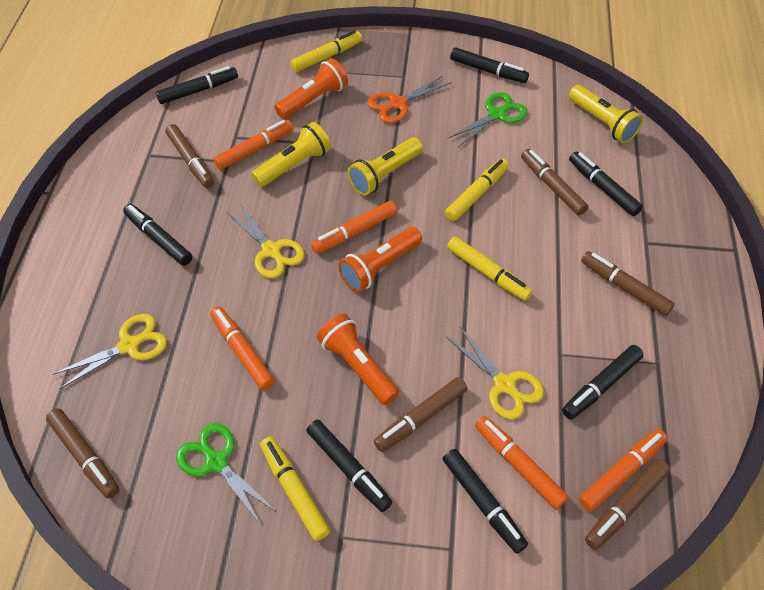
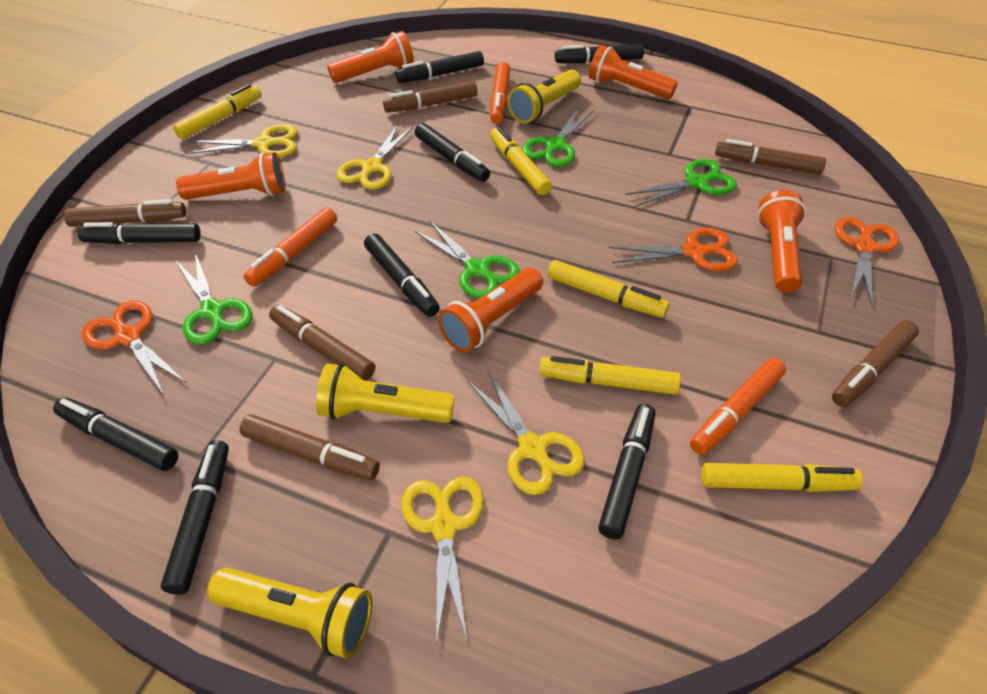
black marker: [123,204,193,266] [156,66,238,104] [306,420,392,512] [443,449,528,554] [450,47,529,83] [562,345,644,420] [569,152,643,216] = 7 -> [53,398,178,471] [77,222,201,244] [161,440,229,595] [364,233,440,317] [396,51,484,83] [415,123,490,182] [555,44,644,64] [598,404,656,540] = 8
green scissors: [176,423,278,526] [448,92,528,147] = 2 -> [175,252,252,345] [414,220,520,299] [522,107,594,167] [625,159,737,207] = 4
orange flashlight: [275,58,348,119] [317,314,399,405] [338,227,422,292] = 3 -> [176,152,285,200] [327,31,414,83] [438,268,543,352] [589,45,678,99] [757,190,806,293] = 5
orange marker: [210,307,275,390] [213,120,293,170] [311,201,397,254] [475,416,568,509] [579,429,668,511] = 5 -> [244,207,337,287] [490,62,510,124] [690,358,786,455] = 3
orange scissors: [367,76,451,123] = 1 -> [82,300,186,394] [609,228,738,272] [835,217,899,306] = 3
yellow marker: [260,437,330,541] [290,30,362,72] [445,159,509,221] [447,236,533,301] = 4 -> [173,84,262,139] [490,127,552,195] [539,356,681,395] [547,260,669,318] [701,463,863,492] = 5
yellow scissors: [52,314,167,389] [227,204,305,278] [446,326,544,419] = 3 -> [188,124,298,157] [336,125,413,190] [401,477,484,644] [467,369,585,495] = 4

